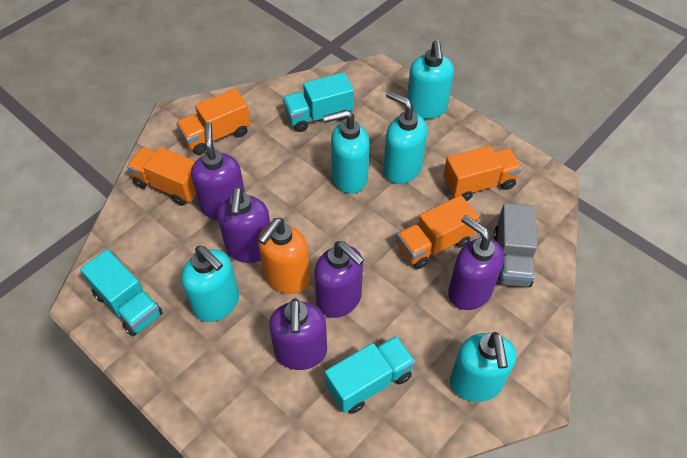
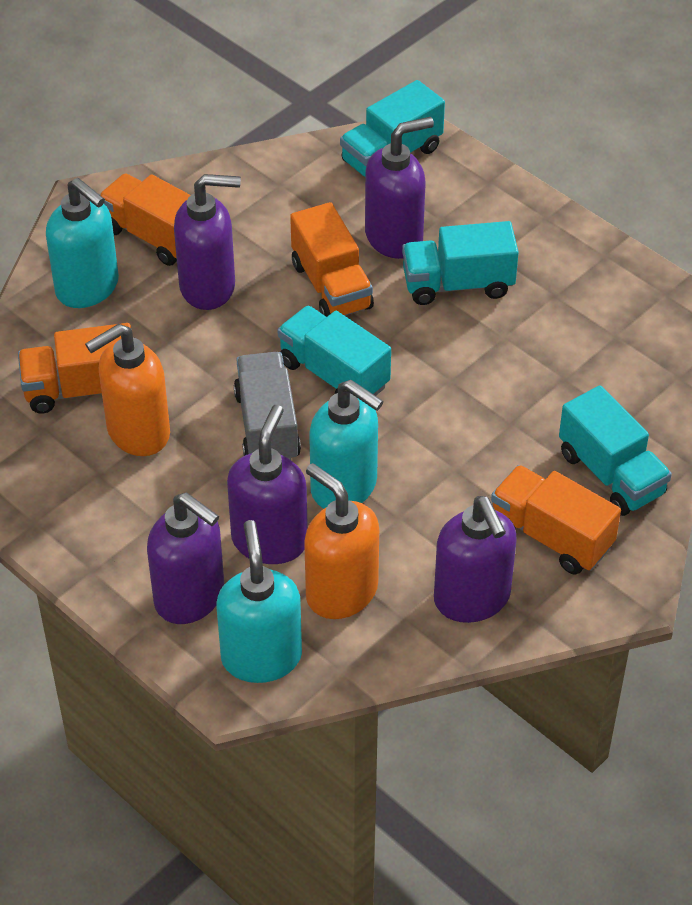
orange soap dispenser: [258,218,310,294] = 1 -> [85,324,170,456] [304,463,379,619] = 2
turquoise soap dispenser: [181,246,239,322] [323,110,370,194] [384,91,427,184] [407,40,454,119] [450,332,516,402] = 5 -> [46,178,119,308] [217,520,302,683] [309,380,384,509] = 3
turquoise truck: [80,249,163,336] [283,72,354,132] [325,336,415,414] = 3 -> [278,306,391,396] [340,80,445,177] [402,221,519,305] [559,385,672,516] = 4

